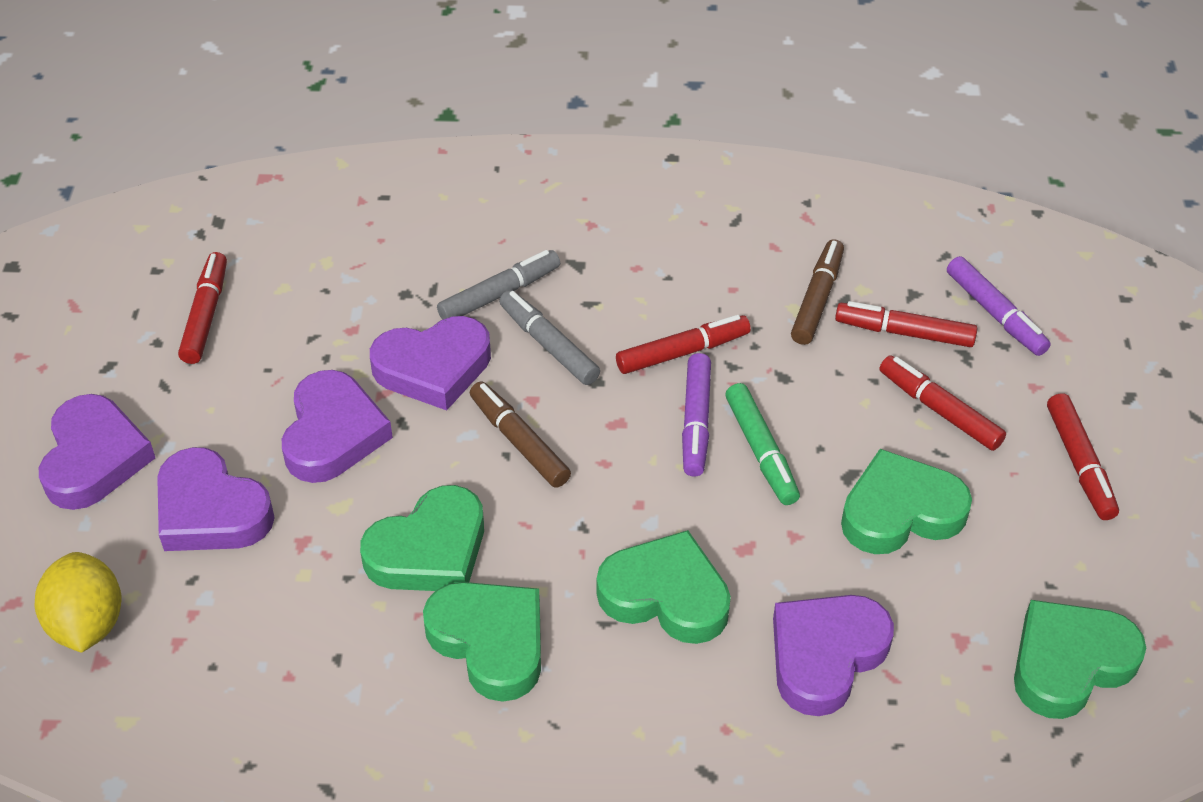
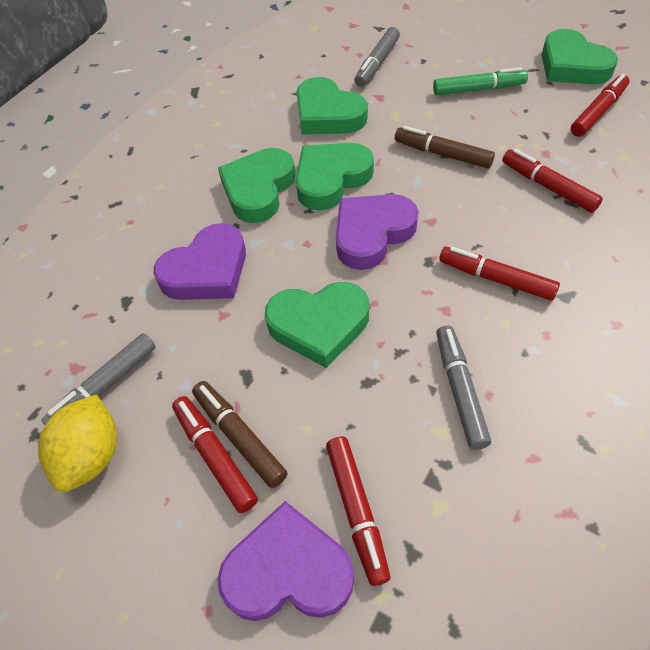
grey marker: [437,250,560,320] [499,290,600,385] = 2 -> [42,333,156,425] [354,27,400,87] [436,326,491,450] = 3
purple heart: [39,394,155,510] [157,447,275,551] [282,370,393,483] [370,316,491,410] [773,595,894,716] = 5 -> [154,223,246,300] [217,501,354,621] [336,194,418,270] = 3
purple marker: [682,353,711,477] [947,256,1051,356] = 2 -> none = 0

